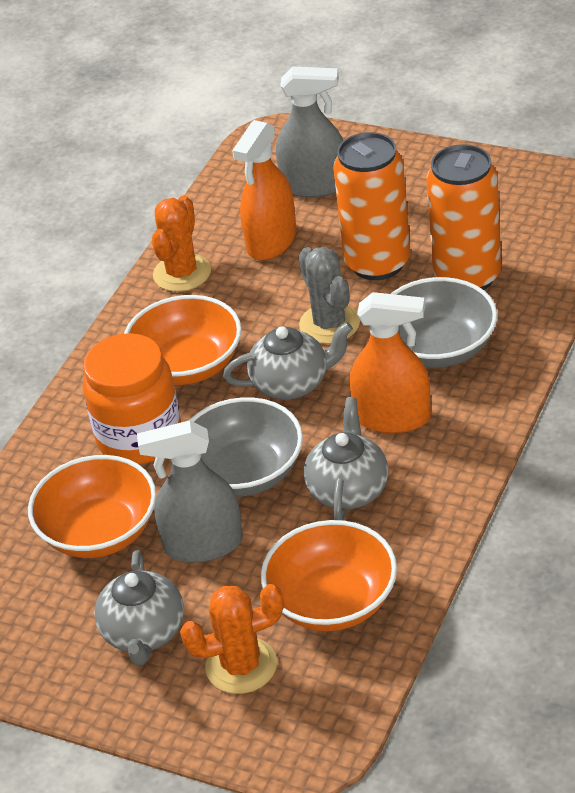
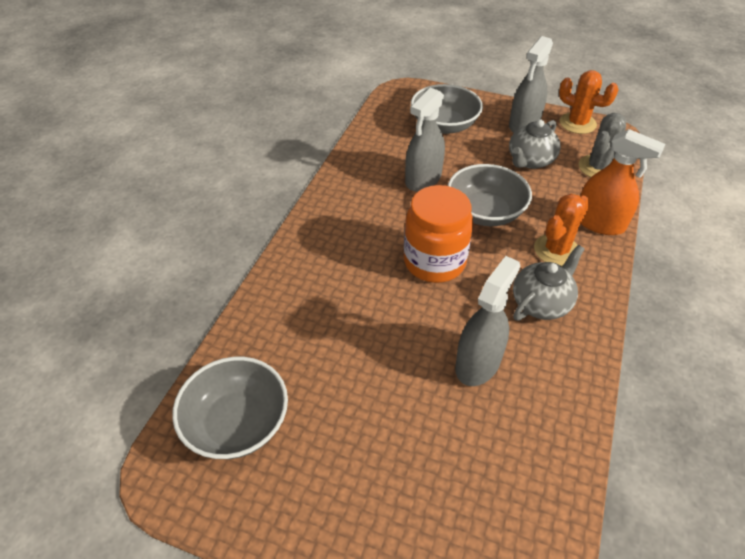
grey bowl: [190,397,303,497] [391,277,497,368] = 2 -> [172,357,288,459] [411,84,483,134] [448,164,532,226] = 3
grey spray bottle: [137,420,243,563] [276,67,343,198] = 2 -> [405,87,445,192] [455,256,520,386] [509,36,553,133] = 3
grey teapot: [94,550,184,665] [223,322,353,400] [304,397,388,520] = 3 -> [509,119,561,169] [513,245,584,320] = 2
orange bowl: [28,455,156,558] [124,295,242,385] [261,520,397,631] = 3 -> none = 0
orange can: [333,132,410,280] [426,144,501,290] = 2 -> none = 0
orange spray bottle: [232,120,297,260] [350,292,431,433] = 2 -> [580,129,666,235] = 1

